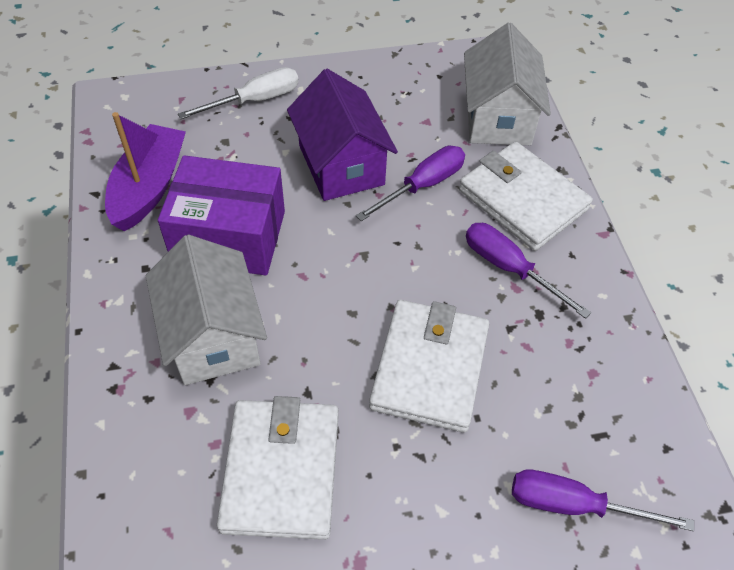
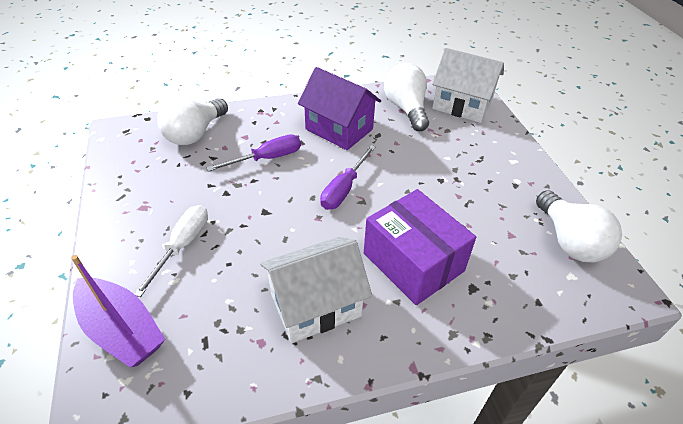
purple screwdriver: [356,146,465,221] [466,223,591,319] [512,470,694,531] = 3 -> [206,134,301,172] [320,145,376,210] = 2
white light bulb: none = 0 -> [157,97,228,145] [384,63,429,131] [536,190,622,262] = 3
white wallet: [217,396,339,540] [369,300,489,433] [459,141,593,251] = 3 -> none = 0

